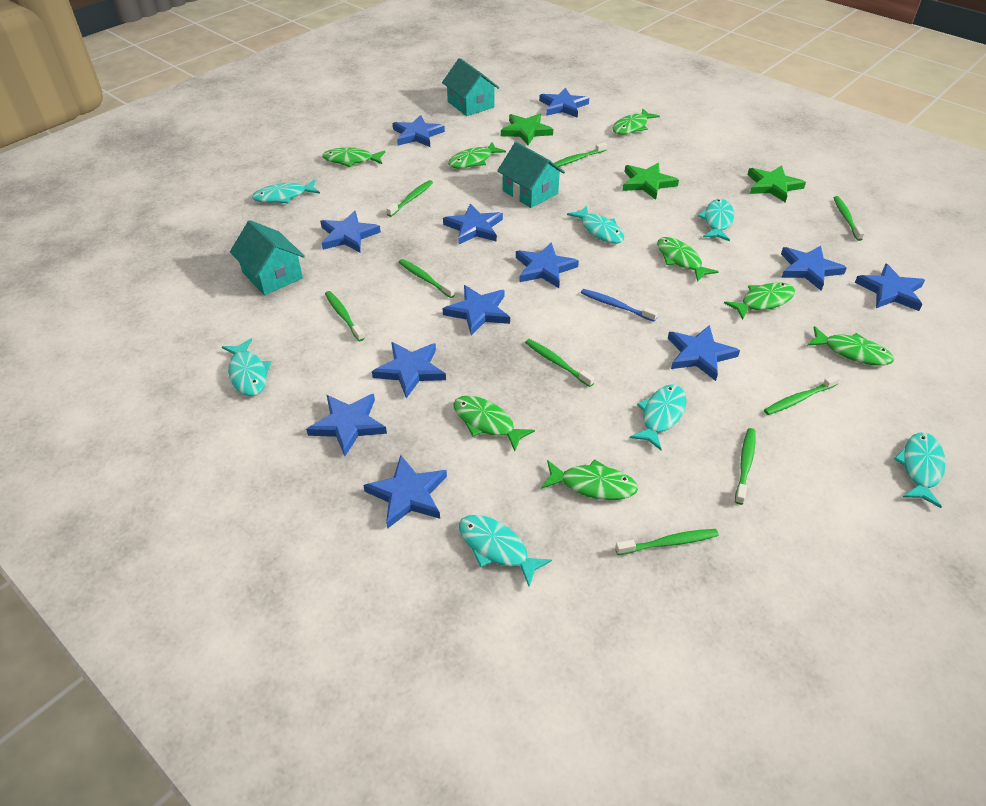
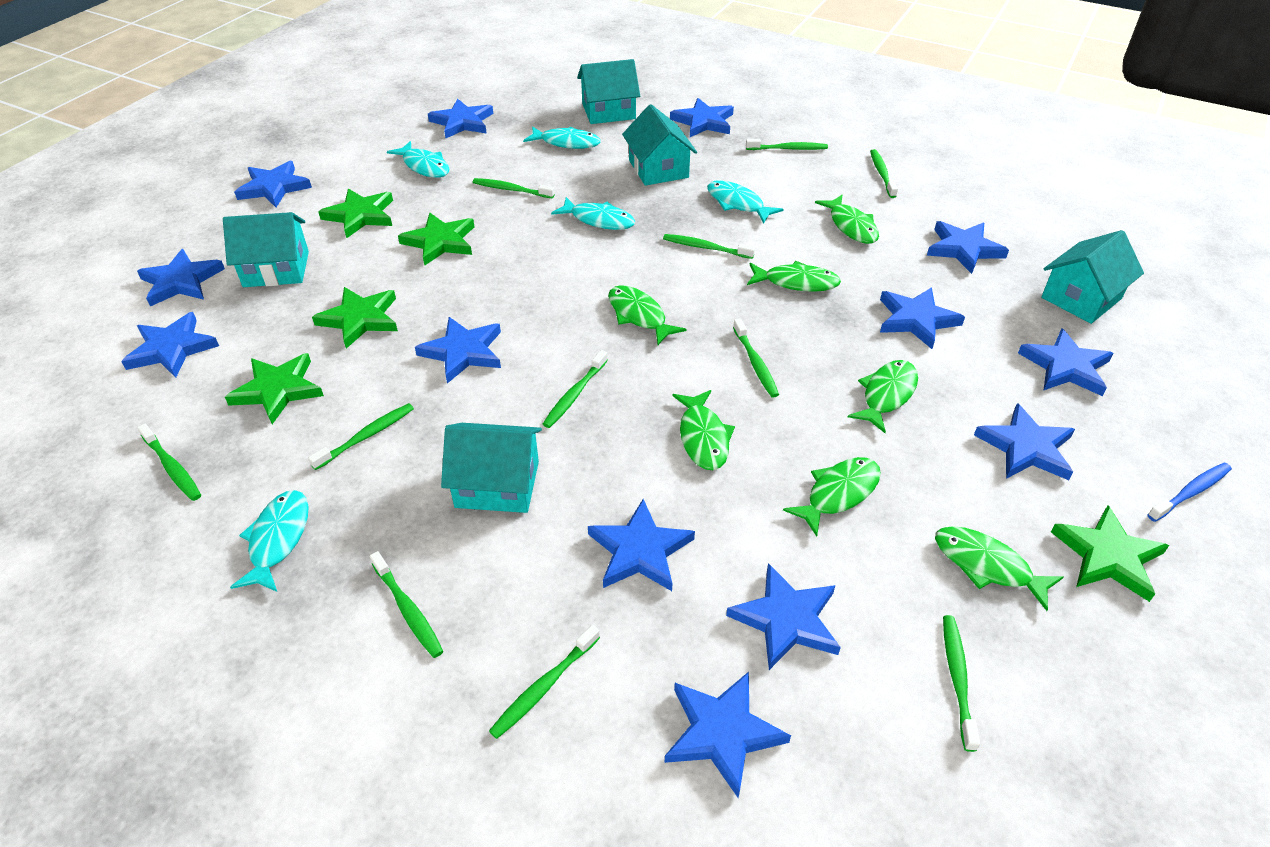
blue star: [306,394,387,456] [320,211,381,253] [363,455,447,529] [372,342,446,398] [393,115,445,147] [443,203,503,244] [443,285,510,336] [516,242,579,288] [539,88,589,118] [668,325,740,381] [781,245,847,291] [855,264,925,311] = 12 -> [121,312,219,378] [137,249,225,306] [234,161,312,207] [415,317,501,383] [428,98,493,138] [588,499,695,591] [665,672,791,798] [670,98,734,137] [726,563,841,670] [880,287,965,349] [927,221,1009,274] [974,403,1075,480] [1018,328,1114,396] = 13
green fish: [322,147,385,167] [448,142,506,169] [453,395,535,451] [541,459,638,500] [612,108,660,135] [657,237,719,282] [724,283,795,320] [807,326,894,366] = 8 -> [608,285,686,345] [672,390,735,470] [747,261,841,292] [783,457,881,536] [815,195,879,244] [848,360,918,433] [935,526,1064,611] = 7
green star: [501,114,553,145] [622,163,679,200] [747,165,806,203] = 3 -> [225,353,324,424] [312,287,398,349] [318,188,393,239] [398,213,474,266] [1051,505,1169,602] = 5
green toothbrush: [325,291,365,341] [387,180,433,217] [399,259,455,298] [525,339,595,387] [554,142,607,167] [615,529,719,555] [735,428,756,505] [764,374,841,415] [833,196,865,241] = 9 -> [137,423,201,501] [308,403,414,470] [370,551,443,658] [473,178,555,198] [489,625,600,739] [543,350,608,428] [663,234,755,259] [733,319,779,398] [746,139,828,150] [870,149,898,198] [943,615,980,752] = 11
turquoise fish: [222,338,271,396] [252,179,320,204] [459,515,552,586] [567,205,624,244] [630,384,687,450] [698,199,734,241] [894,432,945,508] = 7 -> [230,490,309,592] [387,141,449,178] [523,126,601,149] [551,197,635,230] [707,181,784,224] = 5
turquoise house: [230,220,305,295] [442,58,499,116] [497,142,565,208] = 3 -> [223,212,309,287] [441,423,542,513] [577,59,640,124] [622,104,697,186] [1041,230,1144,324] = 5

